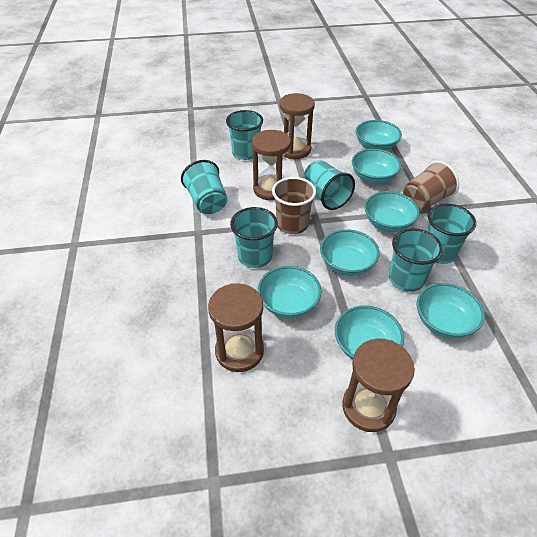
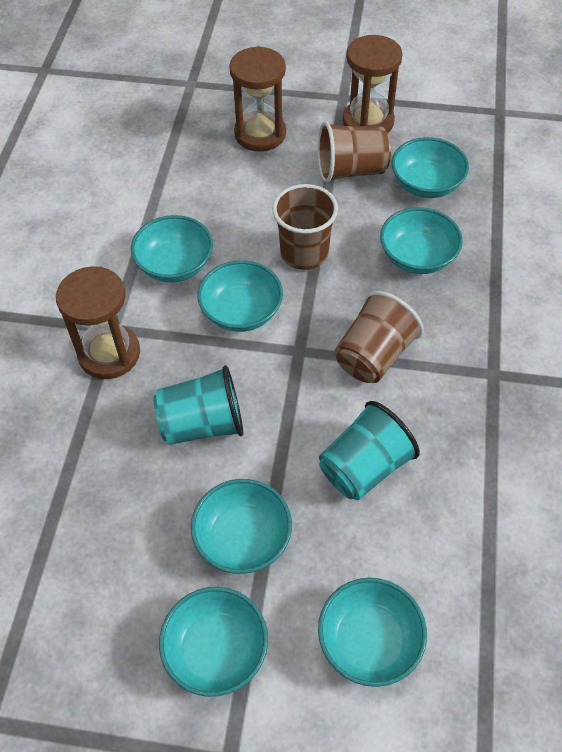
brown cup: [272,177,316,234] [403,160,459,211] = 2 -> [272,184,338,270] [318,122,391,183] [334,291,424,383] = 3
brown hourglass: [208,283,264,372] [252,130,291,201] [279,93,315,159] [342,338,415,432] = 4 -> [56,266,140,379] [229,46,286,152] [343,35,403,133] = 3
turquoise cup: [181,160,228,214] [226,110,263,160] [230,207,278,268] [303,160,355,210] [389,228,443,292] [427,203,476,264] = 6 -> [153,365,243,445] [319,401,420,500] = 2

